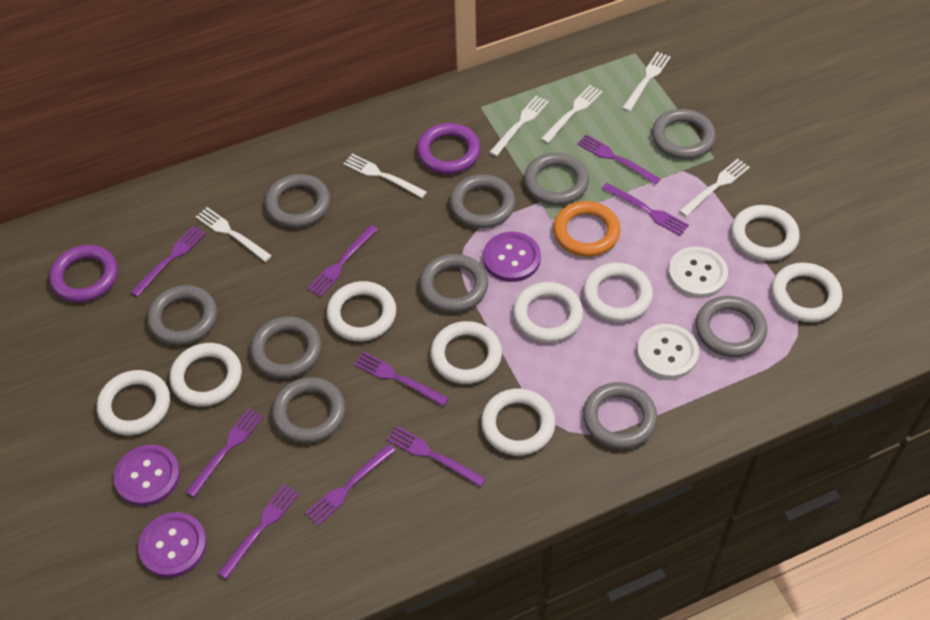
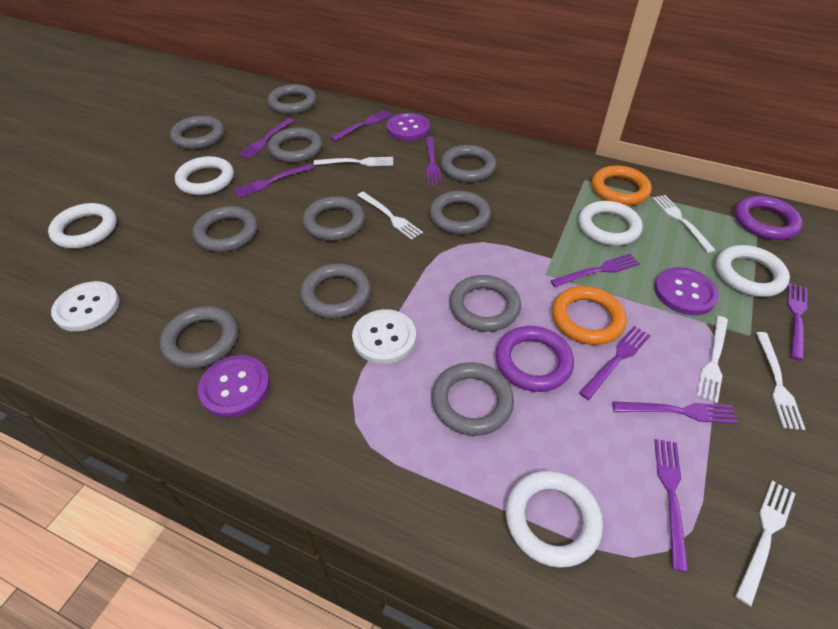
grey ring: [147,285,217,345] [250,316,321,379] [265,174,330,228] [272,377,345,443] [419,254,488,312] [450,174,516,228] [524,152,589,205] [583,382,657,449] [652,109,716,159] [696,296,767,357] = 10 -> [160,306,238,369] [170,116,224,149] [193,206,258,252] [267,84,316,114] [268,127,322,163] [300,264,371,318] [303,196,365,241] [430,191,491,234] [432,362,514,436] [441,145,496,182] [449,275,521,332] = 11
orange ring: [553,201,620,257] = 1 -> [552,286,627,345] [592,165,652,206] = 2
white ring: [97,370,170,435] [170,343,242,407] [326,281,396,341] [431,321,502,384] [481,388,556,456] [513,282,583,342] [583,263,653,322] [731,205,800,261] [771,263,843,322] = 9 -> [48,203,117,248] [175,156,234,195] [506,470,603,568] [578,201,643,246] [716,245,790,297] = 5

